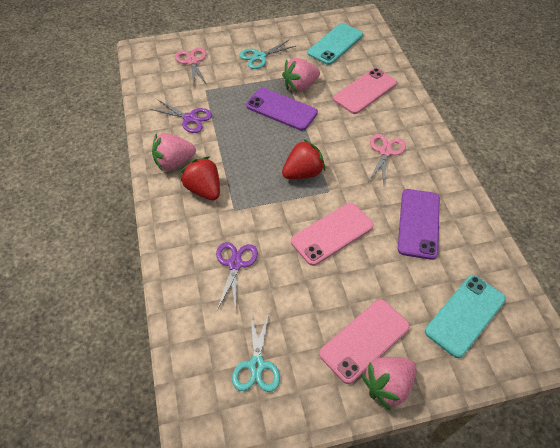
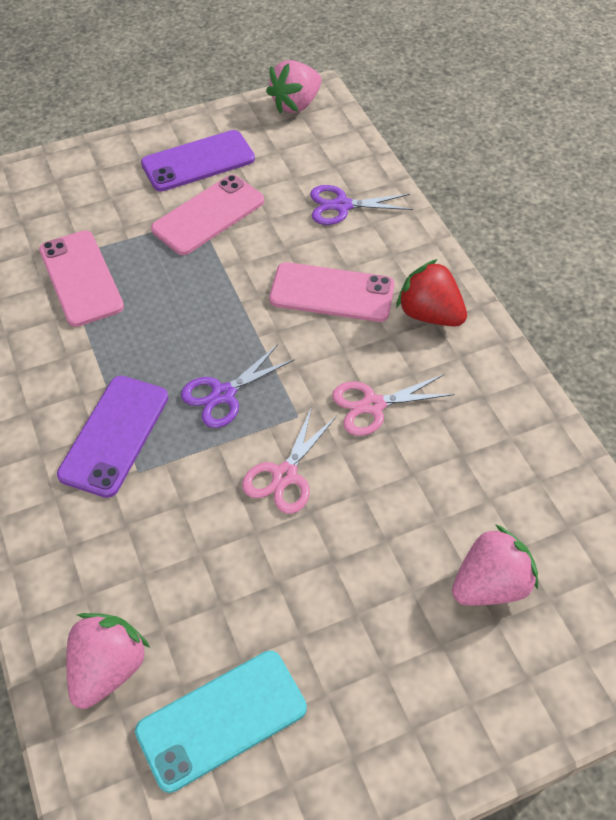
red strawberry: [180,156,220,200] [282,139,325,179] = 2 -> [396,259,467,327] = 1
turquoise phone: [307,23,363,65] [425,275,506,358] = 2 -> [135,651,307,793] = 1
turquoise scissors: [232,313,280,392] [239,40,296,69] = 2 -> none = 0

